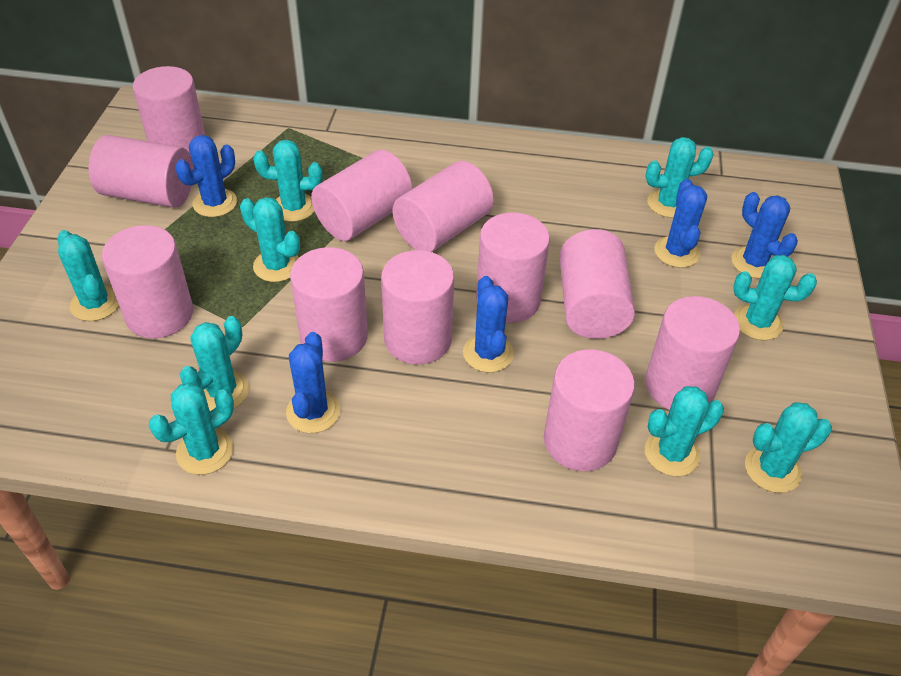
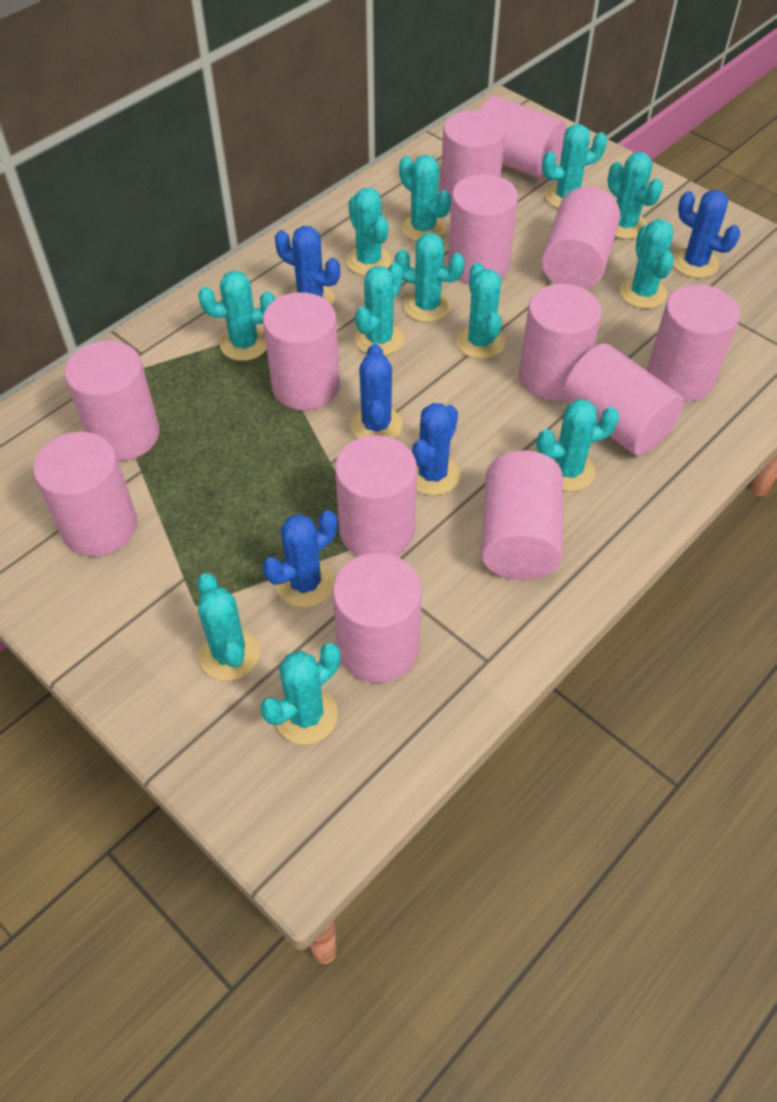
pink cylinder: [89,135,193,208] [102,225,193,339] [133,66,206,156] [290,247,368,362] [311,150,413,241] [381,250,454,364] [393,161,494,252] [476,212,550,323] [544,349,635,471] [559,229,635,339] [645,296,740,410] = 11 -> [33,432,137,557] [64,341,159,461] [263,292,340,410] [333,553,422,683] [335,435,417,556] [440,110,505,212] [448,174,518,283] [479,96,567,179] [481,451,563,580] [519,284,602,401] [541,187,620,289] [563,343,684,456] [647,284,740,402] = 13
turquoise cactus: [57,230,119,321] [149,383,234,475] [180,316,249,411] [240,197,300,282] [253,140,323,222] [645,386,724,476] [646,137,714,218] [733,255,817,340] [745,402,832,493] = 9 -> [197,573,260,681] [198,270,275,361] [261,643,340,744] [346,188,392,276] [355,262,404,356] [395,233,465,322] [399,155,451,241] [456,263,505,359] [536,399,619,492] [542,124,607,208] [608,152,663,239] [620,219,674,309] = 12

